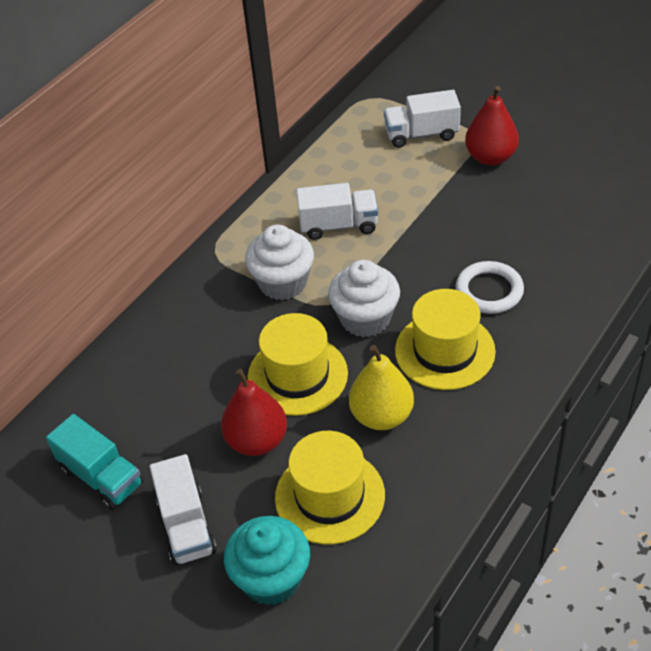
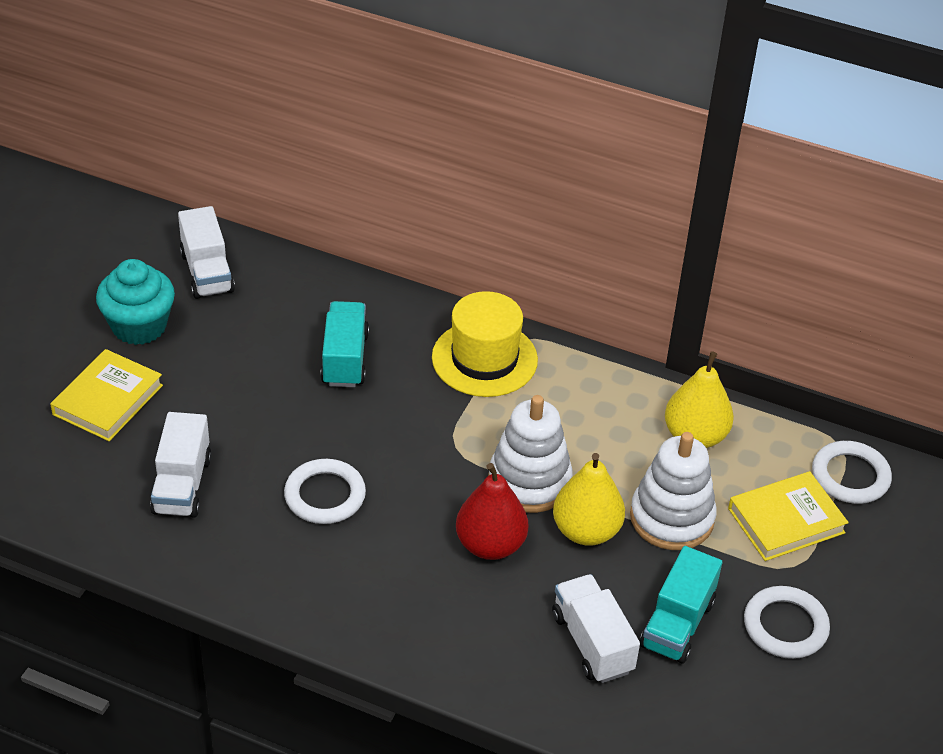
red pear: [221,369,287,456] [465,86,519,165] = 2 -> [456,463,528,560] = 1
turquoise truck: [46,414,143,510] = 1 -> [320,301,369,387] [640,546,722,664] = 2
white cupcake: [245,224,314,300] [328,260,400,337] = 2 -> none = 0
white ring: [456,261,524,314] = 1 -> [284,459,366,524] [744,586,830,659] [812,441,892,504] = 3
white stacking toy: none = 0 -> [488,395,573,513] [630,432,717,550] = 2
yellow book: none = 0 -> [50,349,163,441] [728,471,849,561] = 2
yellow hat: [247,313,348,416] [275,431,385,544] [395,289,496,390] = 3 -> [432,291,538,397] = 1
yellow pear: [349,345,414,430] = 1 -> [553,453,625,546] [665,351,734,448] = 2

